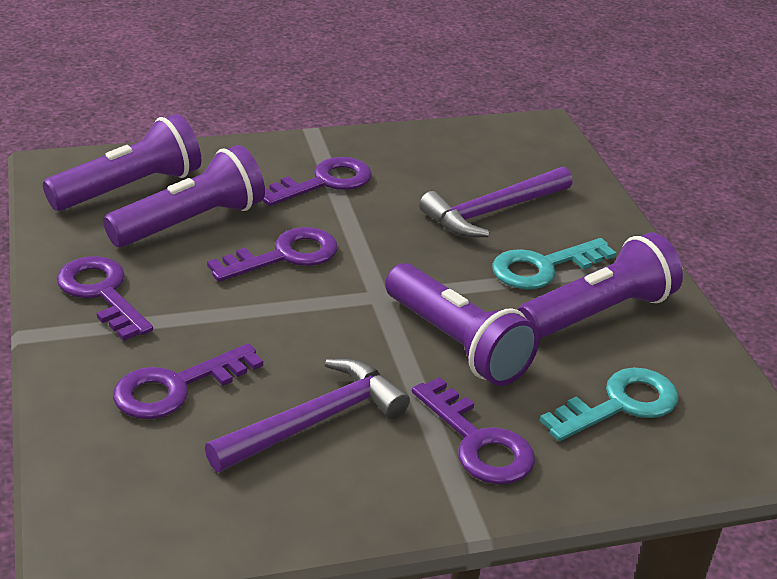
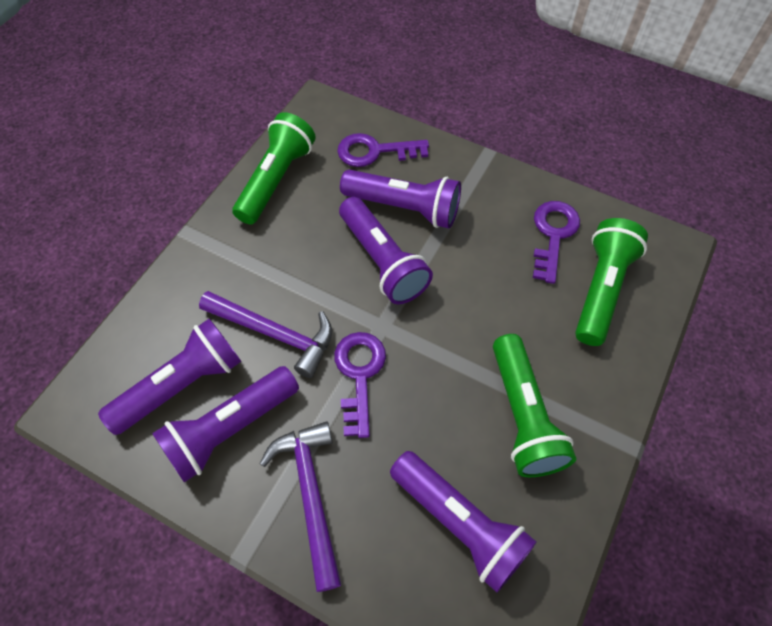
green flashlight: none = 0 -> [232,112,316,225] [493,334,576,477] [575,218,648,346] = 3
purple flashlight: [43,114,201,211] [103,145,265,247] [385,263,539,386] [518,232,683,340] = 4 -> [98,319,241,435] [152,366,299,483] [339,197,433,304] [340,170,461,229] [390,451,536,593] = 5
purple key: [57,256,153,341] [113,343,263,419] [207,227,338,282] [263,157,372,206] [412,377,535,484] = 5 -> [334,332,386,438] [337,133,429,167] [533,201,580,284] = 3
turquoise key: [492,238,616,289] [540,367,679,441] = 2 -> none = 0

